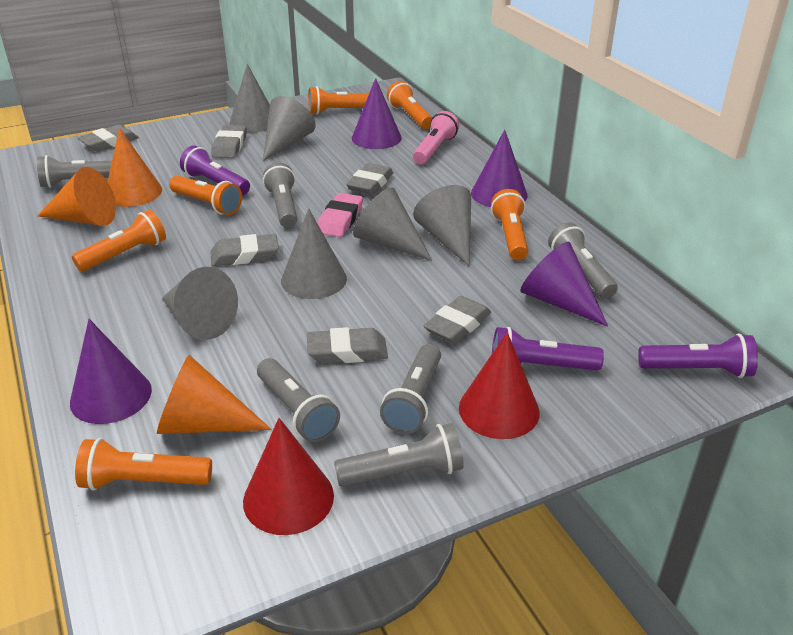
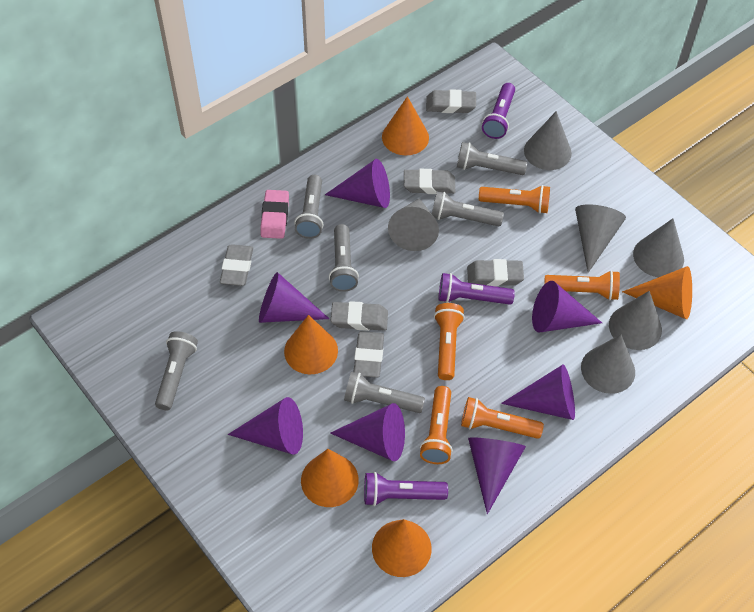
orange cone: [37,167,116,226] [108,128,162,207] [157,355,271,434] = 3 -> [284,315,338,374] [301,449,359,507] [372,519,432,577] [382,96,429,155] [622,266,692,319] = 5
orange flashlight: [72,210,166,271] [75,438,212,491] [169,176,242,215] [308,86,369,115] [387,81,433,129] [491,189,529,260] = 6 -> [420,386,453,464] [434,303,465,380] [461,397,544,439] [479,185,550,214] [544,270,620,301] = 5
pink flashlight: [413,111,459,164] = 1 -> none = 0
purple cone: [70,319,152,424] [352,78,402,149] [471,129,528,207] [520,241,608,327] = 4 -> [228,397,303,455] [259,272,329,323] [325,159,390,208] [330,403,405,461] [468,437,526,514] [501,364,575,420] [532,281,602,333] = 7
red cone: [243,418,334,535] [459,332,540,439] = 2 -> none = 0

